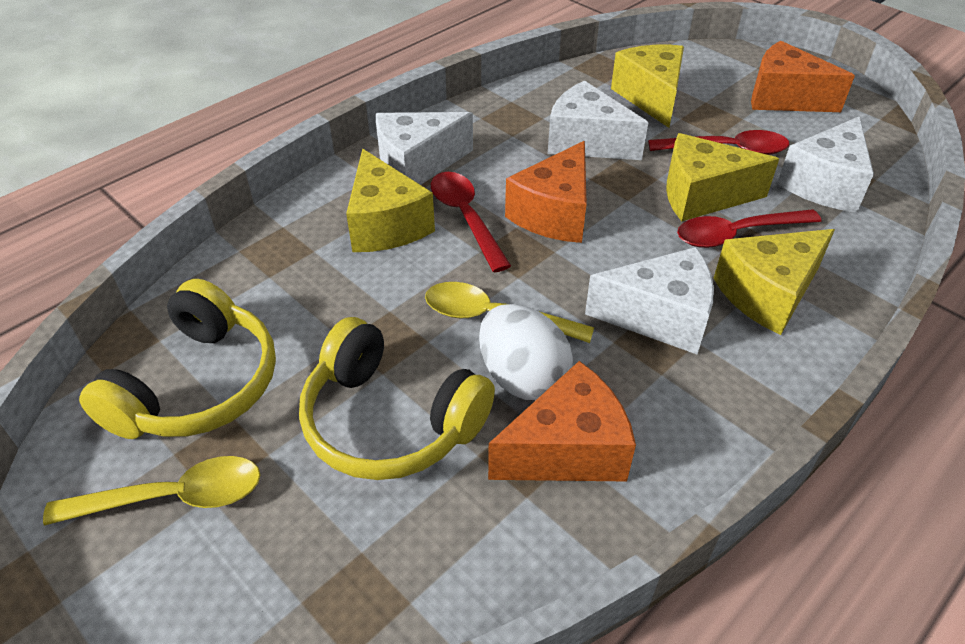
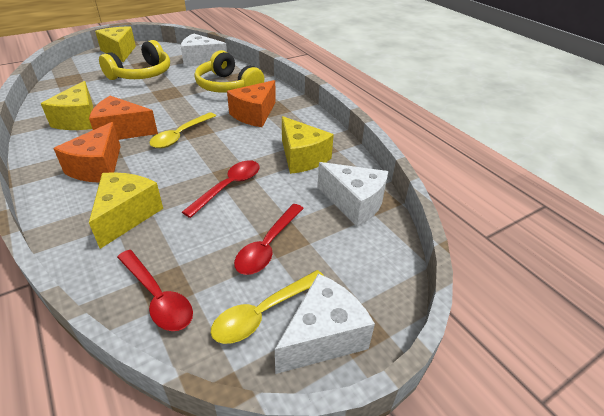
white cheese: [376,112,473,185] [548,81,648,160] [585,247,714,355] [777,116,874,212] = 4 -> [181,34,227,67] [275,274,375,374] [317,162,388,227] = 3
white egg: [479,304,573,400] = 1 -> none = 0

